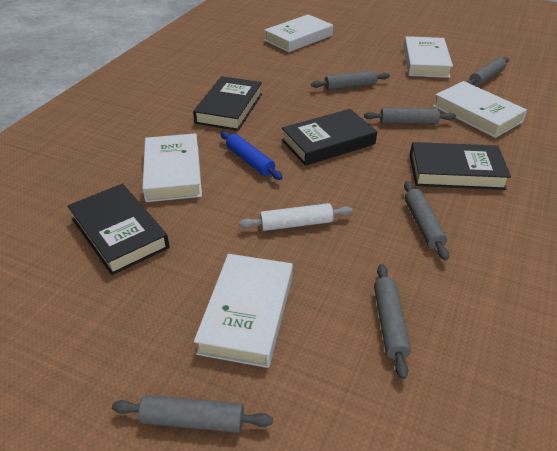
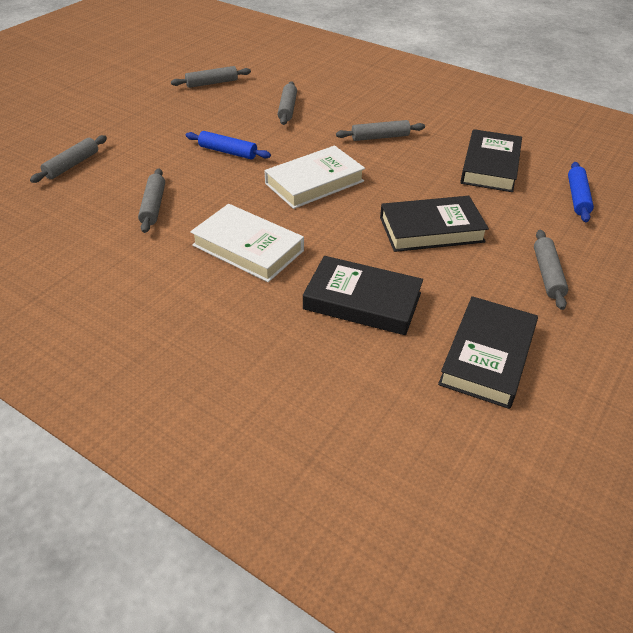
blue rolling pin: [221,131,283,180] = 1 -> [186,131,271,159] [568,162,594,222] = 2
white book: [142,133,202,202] [194,254,293,368] [264,14,333,52] [404,36,453,78] [433,81,527,138] = 5 -> [190,204,304,282] [265,145,365,209] = 2
white rolling pin: [239,203,353,231] = 1 -> none = 0

